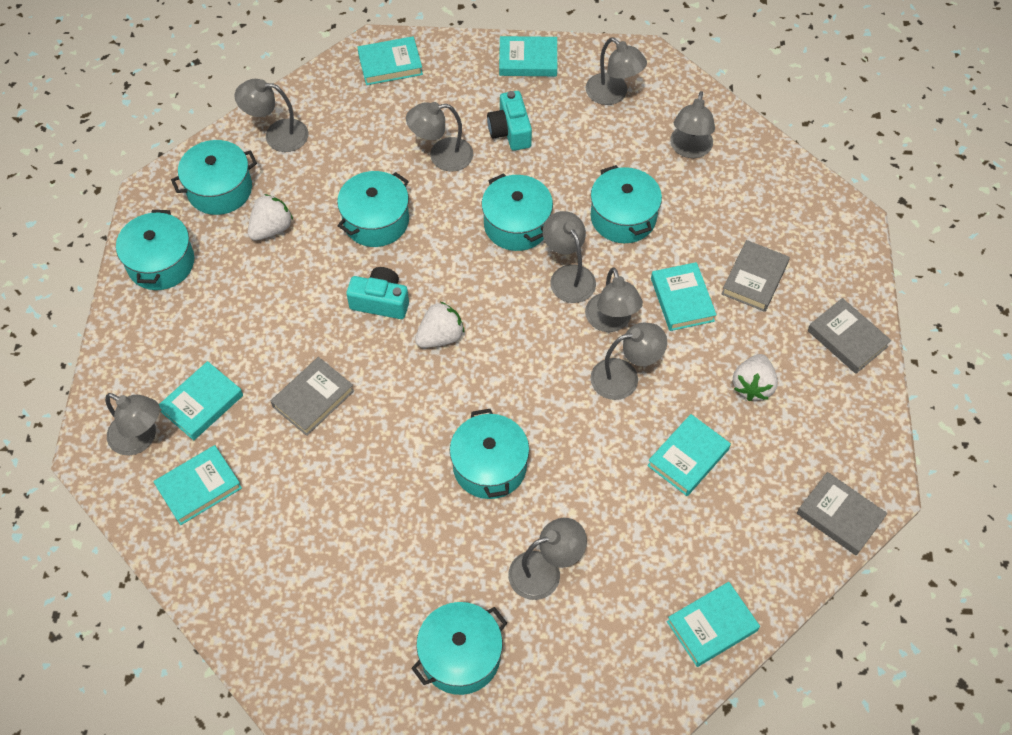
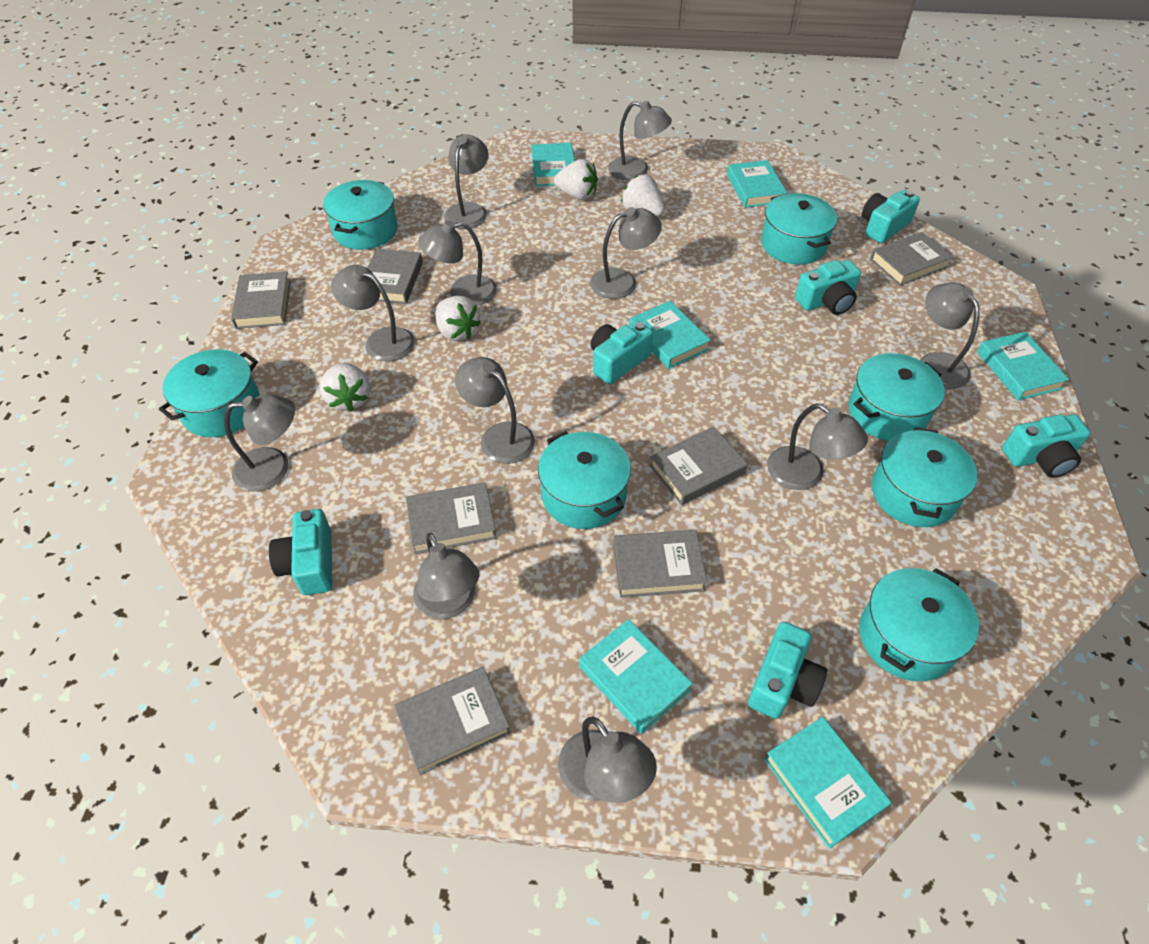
grey book: [271,357,354,436] [721,240,790,312] [797,472,887,556] [808,298,891,374] = 4 -> [231,271,291,329] [367,249,423,304] [394,667,511,775] [406,482,497,554] [613,530,707,598] [650,427,747,505] [870,232,953,286] = 7
grey lamp: [105,393,160,455] [234,79,308,152] [406,102,473,171] [508,518,587,600] [543,211,596,303] [585,267,643,332] [586,37,647,105] [590,323,667,400] [670,91,715,158] = 9 -> [224,394,295,491] [331,265,415,362] [413,533,479,619] [419,220,497,306] [444,134,489,229] [455,357,535,464] [558,717,657,803] [590,207,662,299] [608,101,672,180] [767,403,868,490] [920,283,980,389] = 11
turquoise book: [153,445,242,525] [159,361,243,440] [357,36,423,85] [499,36,557,76] [647,414,731,496] [651,262,717,331] [667,582,760,667] = 7 -> [531,143,575,187] [579,619,693,734] [630,301,711,369] [727,160,787,208] [764,717,892,849] [977,332,1069,400] = 6
turquoise camera: [346,267,409,319] [487,91,532,151] = 2 -> [269,509,332,595] [591,320,653,384] [748,622,827,719] [795,260,861,315] [862,190,920,243] [1002,414,1090,478] = 6
white strawberry: [248,194,293,241] [415,302,464,348] [733,354,778,401] = 3 -> [320,363,370,412] [435,296,481,341] [554,159,598,200] [621,175,665,216] = 4

